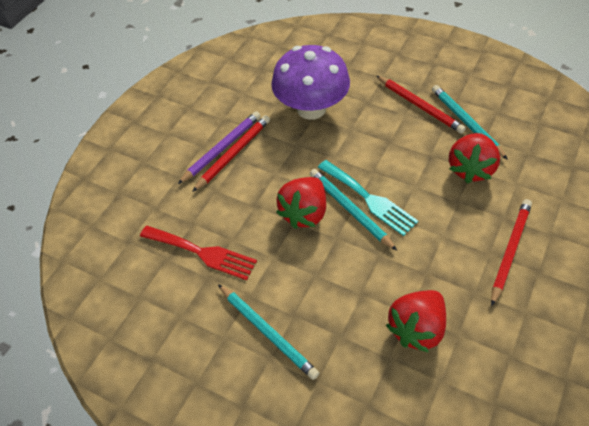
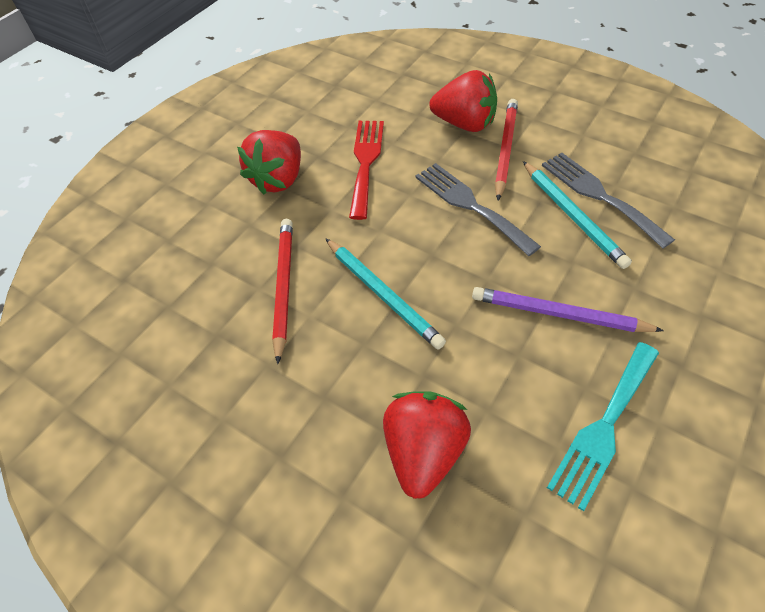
grey fork: none = 0 -> [415,163,541,256] [542,153,675,248] = 2
purple mushroom: [271,45,350,120] = 1 -> none = 0
red pencil: [192,115,270,192] [377,76,466,134] [491,199,532,306] = 3 -> [272,219,293,364] [495,99,518,201] = 2
turquoise pencil: [218,284,319,380] [310,169,397,251] [432,85,508,160] = 3 -> [325,238,446,349] [523,161,632,269] = 2

